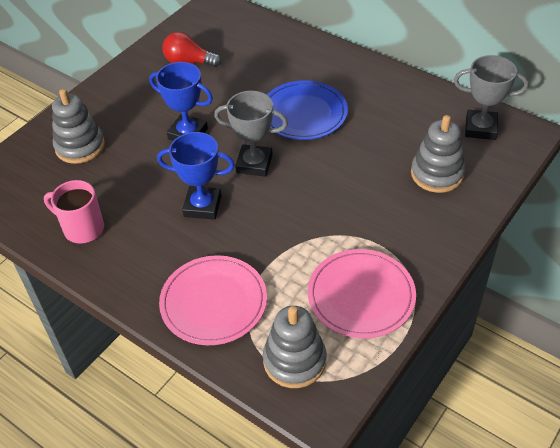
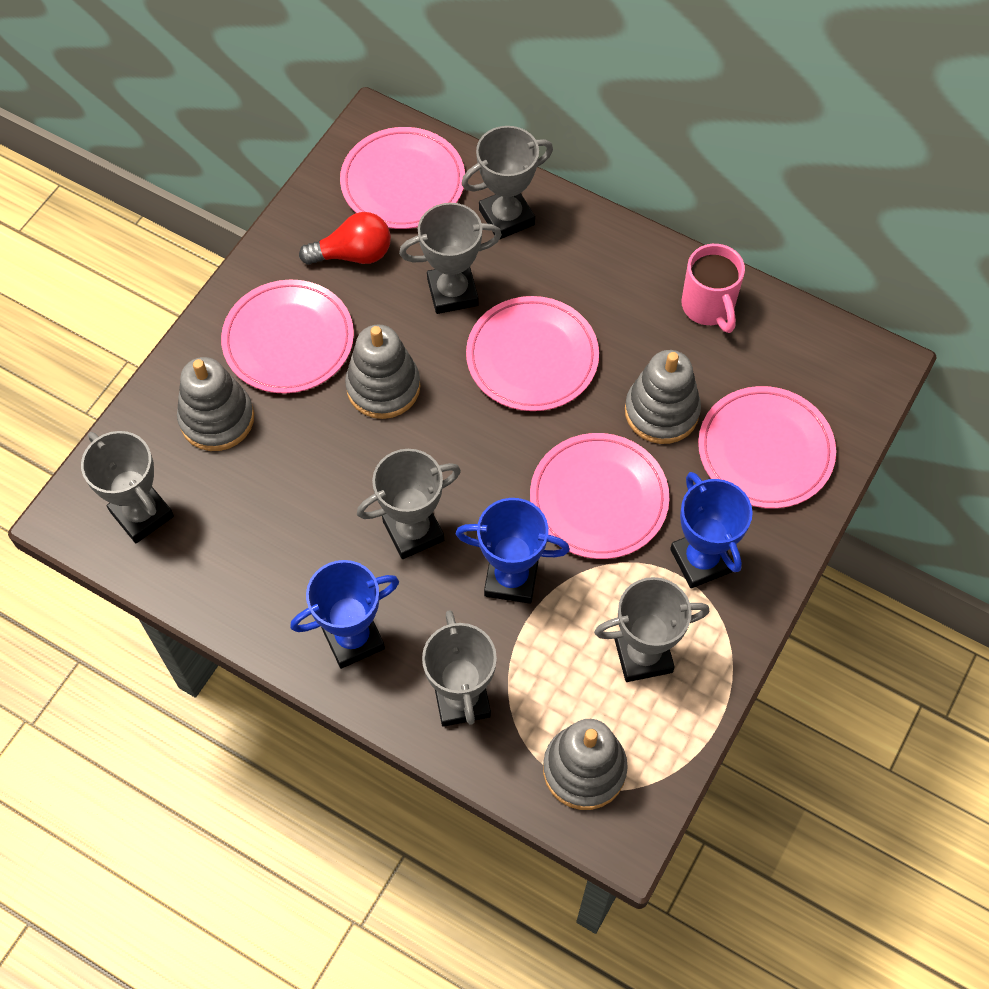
blue plate: [267,80,348,140] = 1 -> none = 0
blue trophy: [149,62,213,141] [157,132,235,220] = 2 -> [290,560,399,669] [456,498,570,604] [670,472,753,588] = 3
grey stacking toy: [52,89,105,164] [263,306,326,388] [411,115,465,193] = 3 -> [177,357,254,451] [345,325,420,419] [543,719,628,810] [625,350,701,444] = 4
grey trophy: [214,91,288,177] [454,55,529,140] = 2 -> [81,431,174,543] [357,449,461,559] [399,203,502,314] [422,610,497,727] [461,126,553,240] [594,577,710,682] = 6
pink plate: [159,255,267,345] [308,249,416,338] = 2 -> [221,280,354,394] [340,127,465,229] [466,296,599,411] [530,433,669,559] [698,386,836,509] = 5

